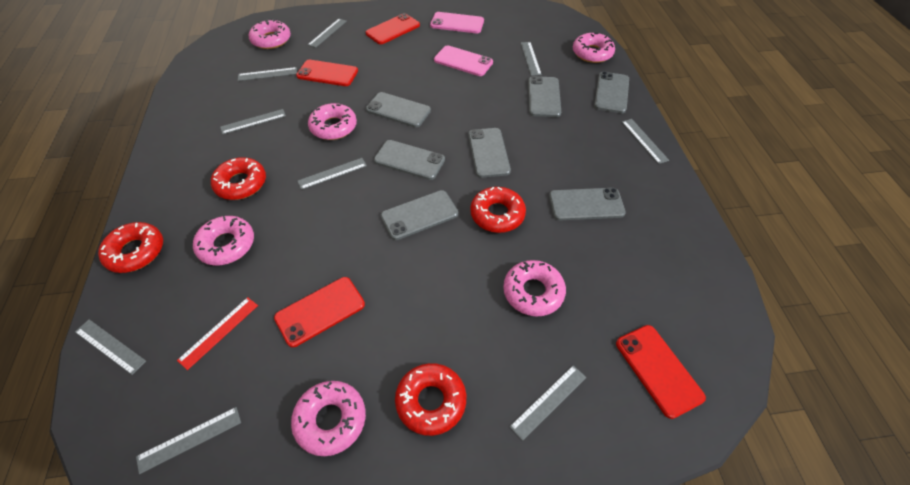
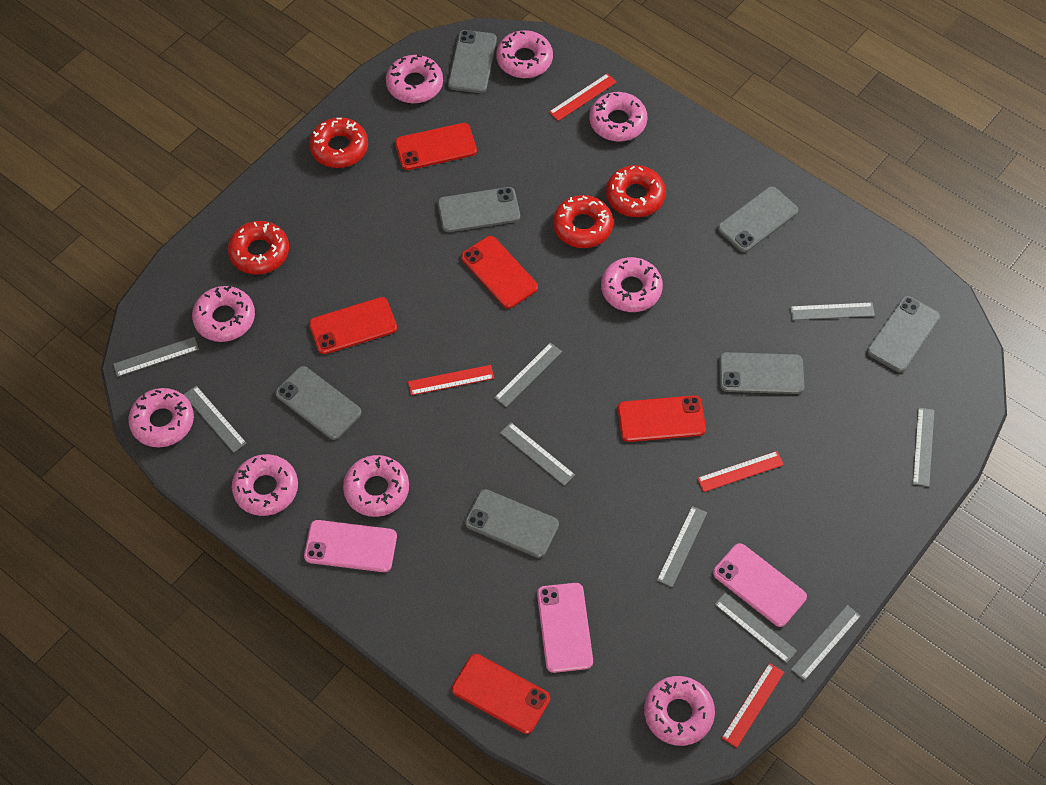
pink donut: [193,216,254,266] [249,19,291,49] [291,381,366,456] [308,103,357,140] [503,260,566,317] [573,33,615,63] = 6 -> [128,388,194,447] [192,286,255,342] [232,454,298,516] [343,455,409,517] [386,55,443,103] [496,30,553,78] [589,92,648,142] [601,257,663,312] [644,676,715,746] = 9
pink phone: [430,12,484,33] [434,45,493,76] = 2 -> [304,520,397,572] [537,583,593,673] [713,543,807,627] = 3
red phone: [274,277,365,347] [296,60,358,86] [366,13,420,44] [616,325,706,419] = 4 -> [309,297,397,354] [395,123,477,170] [452,654,550,734] [461,236,538,309] [618,395,706,442] = 5
red ruler: [177,297,258,370] = 1 -> [408,365,494,395] [549,73,617,121] [697,451,784,492] [722,663,784,748] = 4

